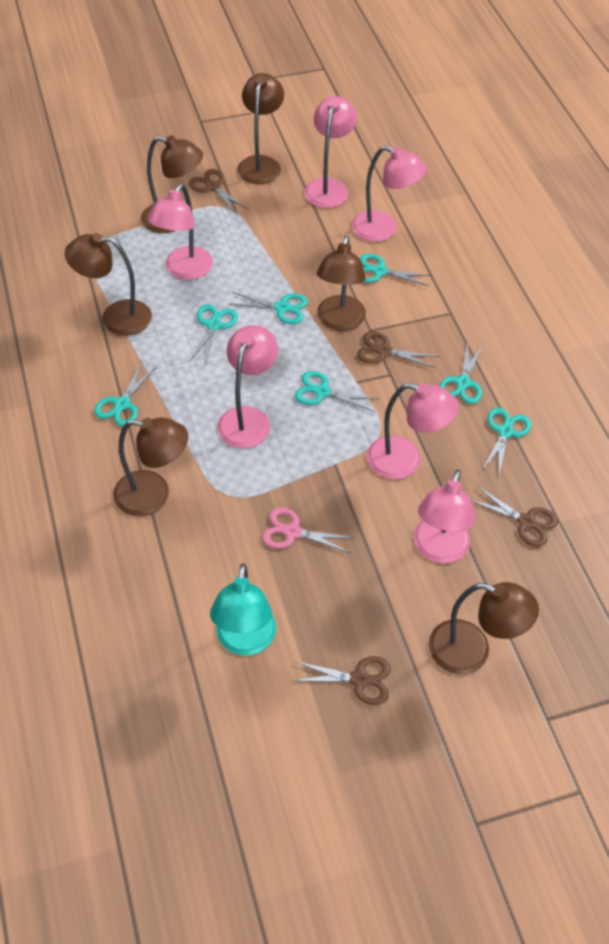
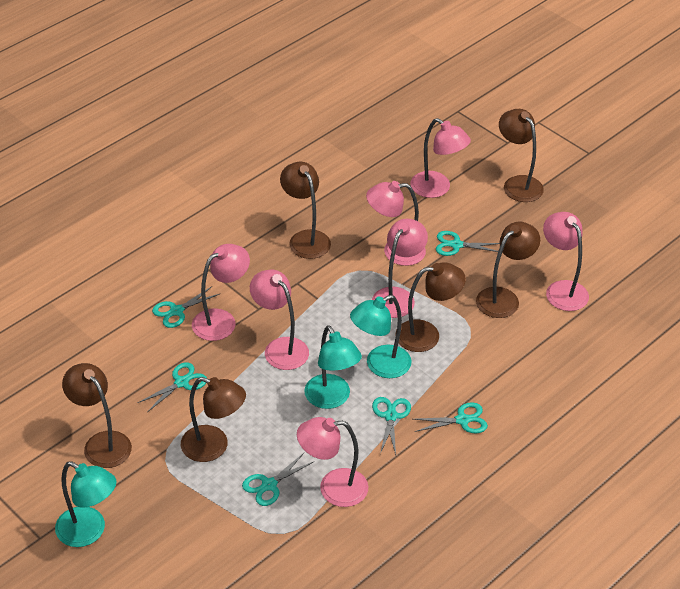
brown scissors: [189,169,249,215] [291,656,391,705] [357,331,439,368] [471,486,558,547] = 4 -> none = 0
pink lamp: [147,184,213,280] [217,325,278,449] [304,96,357,208] [352,146,427,242] [367,383,459,479] [414,469,475,563] = 6 -> [192,244,250,341] [250,269,309,370] [297,417,368,507] [366,181,426,266] [372,219,428,318] [410,118,471,198] [543,212,589,311] = 7
pink scissors: [262,508,355,553] = 1 -> none = 0
turquoise lamp: [210,563,276,656] = 1 -> [55,461,117,547] [304,325,362,409] [350,295,412,378] = 3
turquoise scissors: [94,362,157,427] [189,304,238,363] [229,292,308,324] [294,371,379,411] [360,254,432,286] [439,341,483,404] [482,408,531,474] = 7 -> [138,362,207,412] [152,286,219,328] [242,453,315,506] [372,397,411,455] [413,402,488,433] [436,231,500,256] = 6

